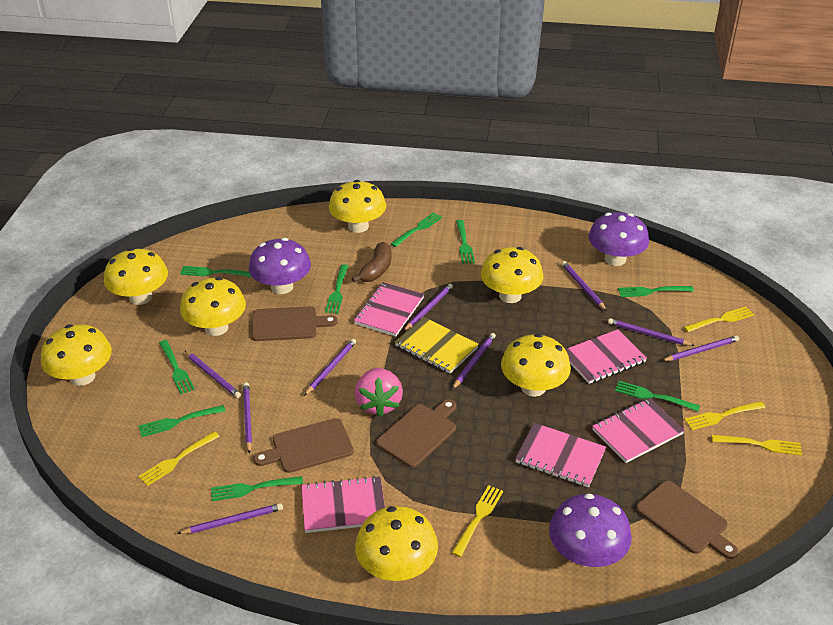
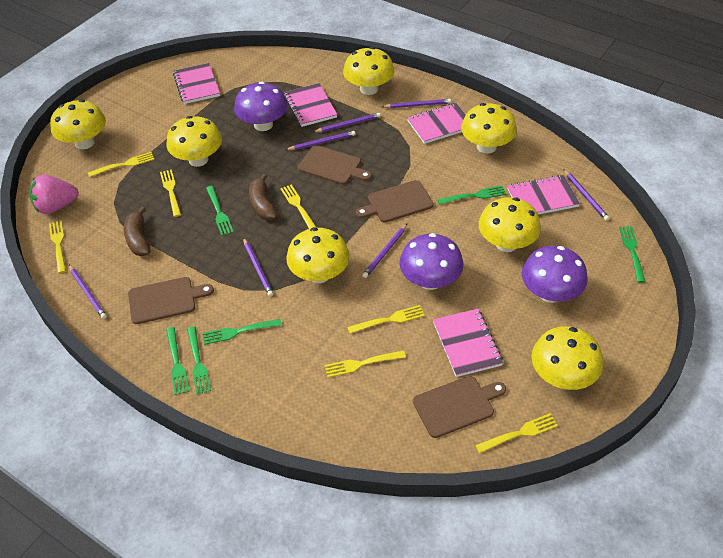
brown banana: [352,242,391,282] = 1 -> [124,207,150,256] [249,174,277,220] = 2
green fork: [139,405,225,437] [159,340,195,394] [180,266,252,277] [211,476,303,501] [325,264,348,314] [391,212,443,247] [456,220,475,264] [615,381,700,412] [618,286,694,297] = 9 -> [166,327,189,395] [187,326,211,394] [203,319,282,345] [206,186,234,236] [437,186,506,205] [619,226,645,283] = 6
purple pencil: [177,503,283,534] [184,350,241,398] [243,382,252,454] [304,339,356,396] [404,283,453,331] [452,333,496,389] [562,261,607,311] [608,318,695,346] [662,336,739,361] = 9 -> [69,265,107,319] [243,237,273,297] [286,131,356,150] [313,113,381,133] [362,224,407,278] [382,99,451,108] [563,169,610,221] = 7
yellow fork: [138,431,220,486] [452,485,503,557] [684,307,754,332] [684,401,765,430] [712,435,802,455] = 5 -> [49,220,66,273] [88,152,155,177] [160,169,181,217] [280,184,317,229] [325,350,406,378] [347,305,425,334] [475,413,558,453] = 7
yellow notebook: [395,317,479,374] = 1 -> none = 0

